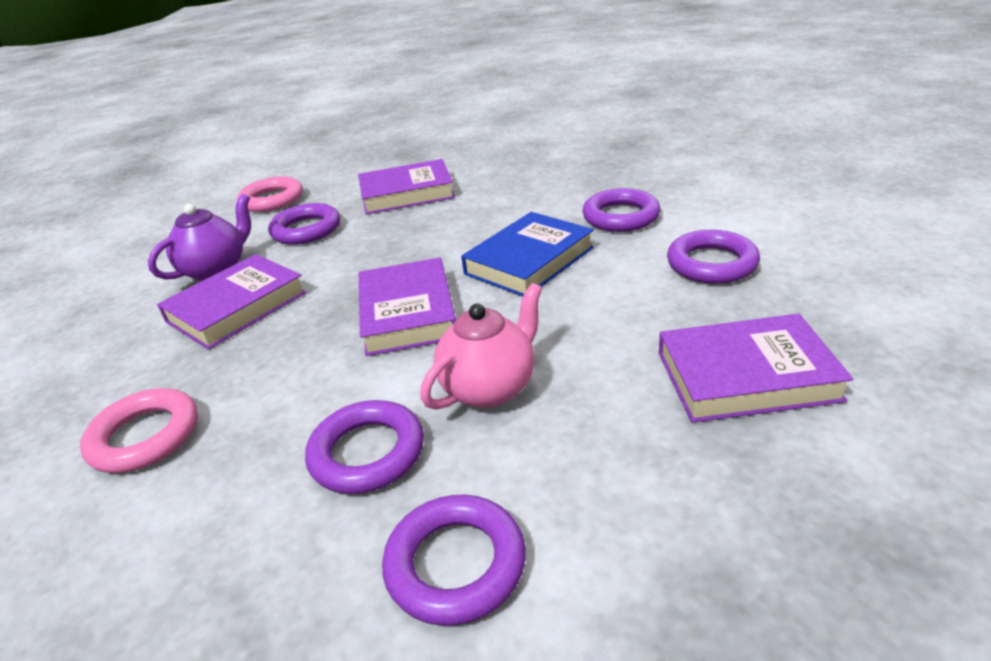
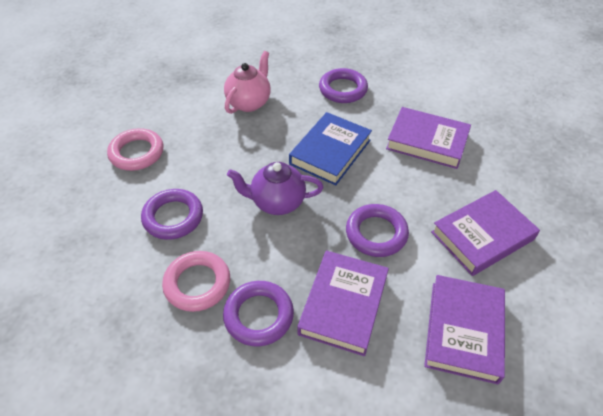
purple ring: [268,203,340,244] [305,400,424,494] [382,495,526,626] [582,188,660,232] [667,230,760,284] = 5 -> [141,189,203,240] [223,281,294,347] [319,68,368,103] [346,204,409,257] = 4

